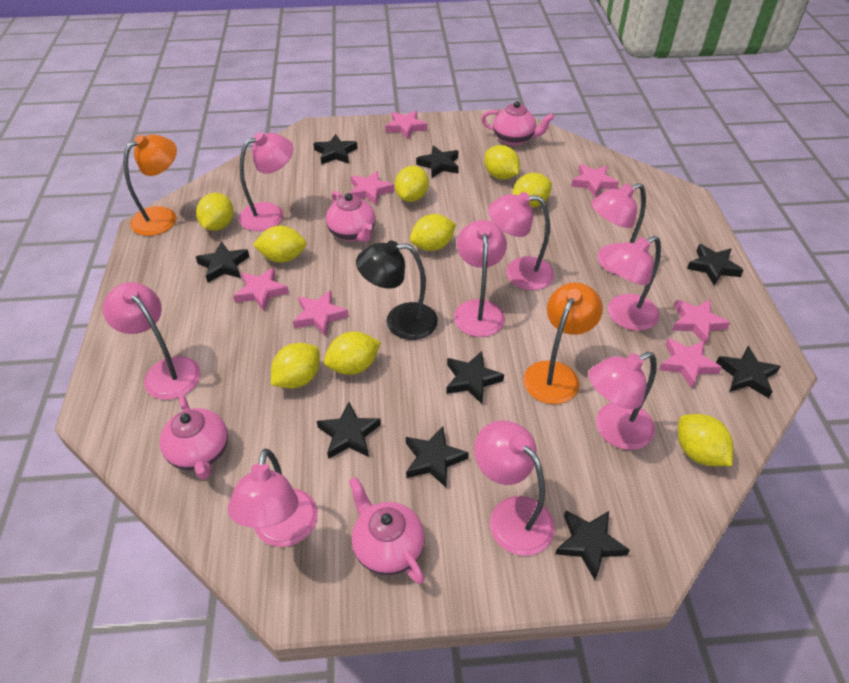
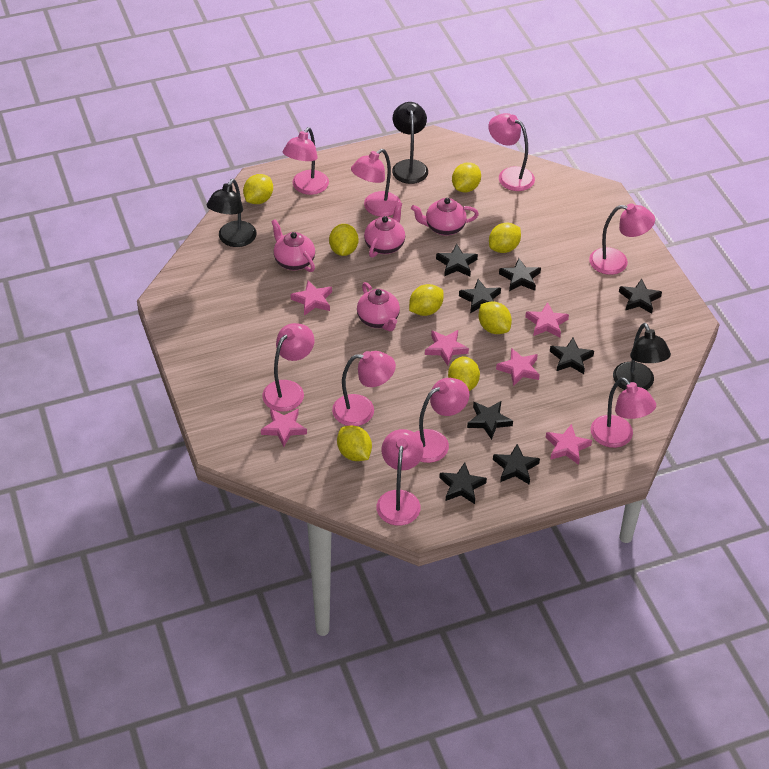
black lamp: [356,240,438,340] = 1 -> [207,179,257,247] [392,102,428,184] [613,323,671,390] = 3
black star: [196,241,250,282] [313,134,358,165] [317,402,381,459] [406,426,469,488] [416,145,459,178] [446,351,504,404] [555,510,630,580] [687,244,744,285] [716,346,781,398] = 9 -> [436,244,478,277] [439,462,487,504] [459,279,501,313] [467,401,513,440] [493,444,540,484] [499,258,541,291] [550,338,594,374] [619,279,662,314] = 8
orange lamp: [124,134,177,236] [524,282,603,404] = 2 -> none = 0
pink star: [233,267,289,311] [293,290,349,337] [350,171,394,206] [385,111,427,140] [571,164,619,198] [659,338,722,388] [672,299,731,345] = 7 -> [261,409,307,447] [290,280,332,316] [425,330,469,366] [496,348,540,386] [525,302,569,337] [546,424,592,465] = 6
yellow lemon: [196,193,233,231] [253,226,307,263] [271,343,320,388] [324,332,381,375] [395,166,429,202] [410,214,456,251] [484,145,520,179] [512,173,552,208] [678,414,733,466] = 9 -> [243,174,273,204] [329,224,358,256] [337,425,372,461] [409,284,444,316] [448,356,480,391] [452,162,481,192] [478,301,512,334] [489,222,521,253] = 8

